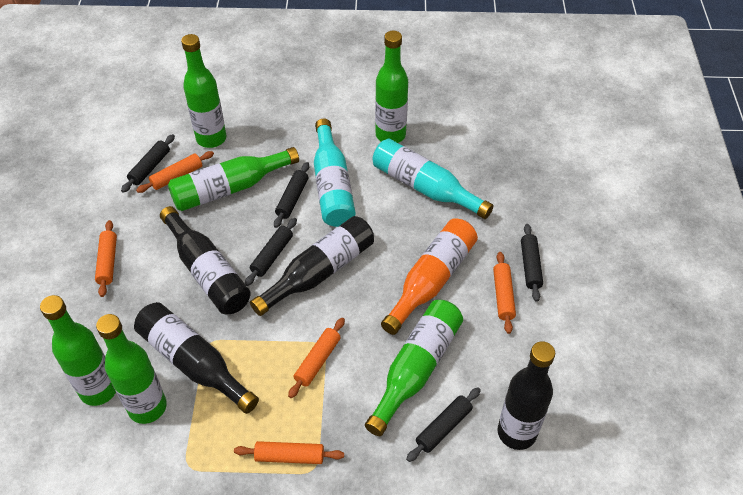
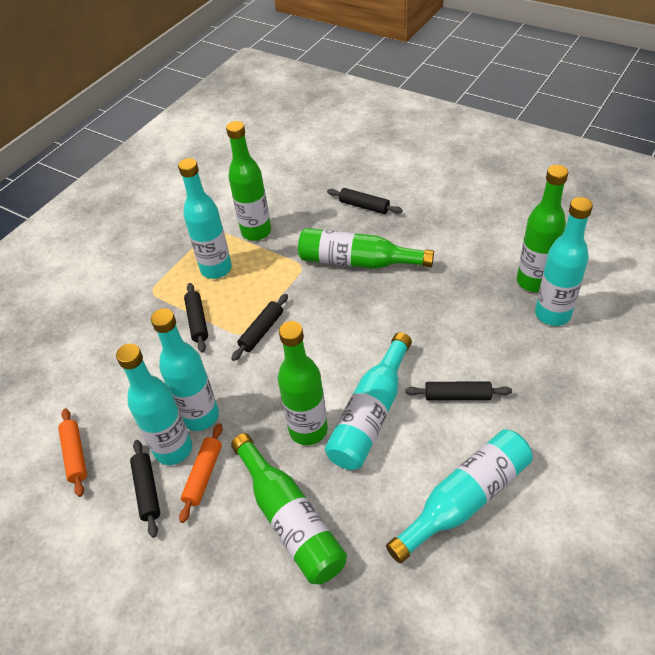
black bottle: [134,302,259,414] [160,206,251,314] [250,216,374,316] [498,341,555,450] = 4 -> none = 0
green bottle: [40,295,116,406] [96,314,167,424] [168,147,299,211] [181,34,226,148] [365,300,463,436] [375,31,408,143] = 6 -> [226,121,271,241] [231,433,347,584] [278,321,328,445] [298,228,434,269] [517,165,568,292] = 5
orange bottle: [381,218,478,335] = 1 -> none = 0
orange rolling pin: [95,220,117,297] [136,151,214,193] [234,441,344,464] [288,318,345,398] [493,252,516,334] = 5 -> [58,408,87,497] [179,423,223,523] = 2
turquoise bottle: [314,118,356,227] [372,139,494,219] = 2 -> [116,344,192,465] [151,308,219,431] [178,158,232,279] [325,332,412,470] [386,429,533,564] [535,197,593,326] = 6

